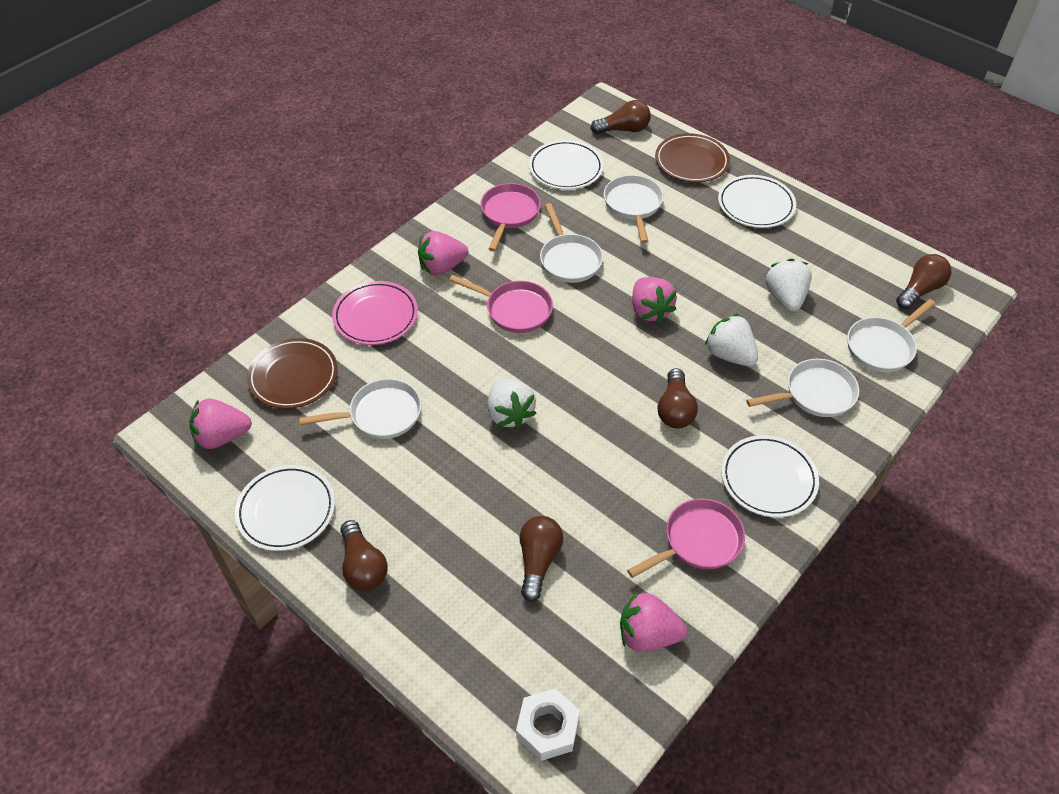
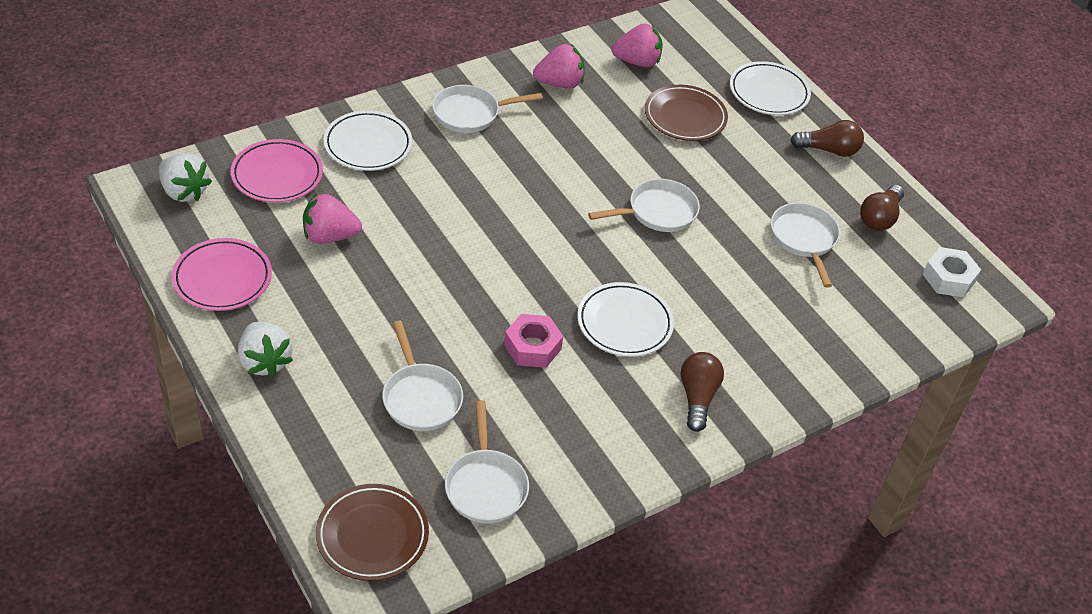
brown light bulb: [340,520,388,591] [519,516,563,602] [591,100,651,134] [658,368,698,429] [896,254,951,309] = 5 -> [681,352,724,432] [790,120,864,157] [860,185,904,231] = 3
pink nut: none = 0 -> [504,314,563,368] = 1
pink pan: [449,275,553,333] [480,183,541,251] [627,498,745,578] = 3 -> none = 0
pink plate: [332,281,418,345] = 1 -> [172,238,272,311] [231,139,323,202] = 2
pink strawberry: [189,399,252,449] [418,231,468,275] [620,592,687,652] [632,277,677,323] = 4 -> [303,193,362,244] [533,44,585,88] [612,24,663,67] = 3
white plate: [235,465,335,551] [529,140,604,190] [718,175,796,228] [721,435,819,517] = 4 -> [323,110,412,171] [577,282,674,357] [730,61,811,115] = 3
white strawberry: [488,379,537,429] [705,314,758,366] [766,258,812,311] = 3 -> [159,153,212,202] [238,322,293,378] = 2

